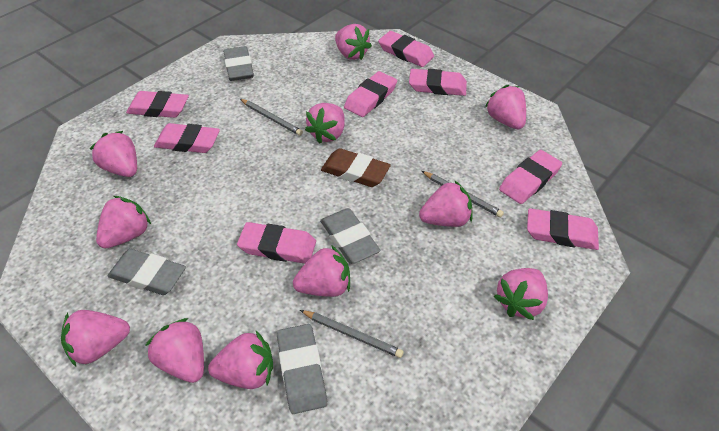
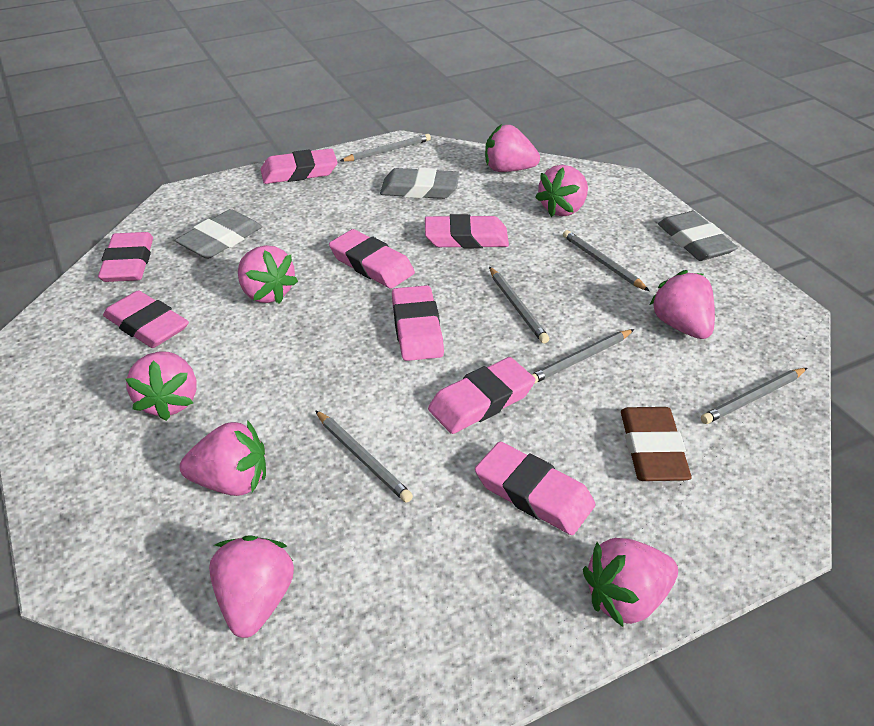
grey eraser: [108,249,186,295] [223,46,254,81] [277,324,327,414] [320,208,381,264] = 4 -> [175,209,262,259] [380,168,460,199] [658,211,738,261] = 3
grey pencil: [240,99,303,136] [300,310,403,358] [422,171,504,217] = 3 -> [315,410,413,503] [340,134,431,162] [489,267,549,344] [531,329,634,384] [563,230,649,291] [701,368,807,424] = 6
pink strawberry: [61,310,130,366] [90,131,137,177] [96,196,151,248] [145,318,204,383] [208,331,273,389] [293,245,350,297] [305,103,345,144] [335,24,372,60] [419,180,472,227] [485,85,526,129] [494,268,548,320] = 11 -> [126,351,197,421] [180,420,266,496] [209,536,294,638] [238,245,298,304] [485,124,540,172] [535,165,588,217] [583,538,678,627] [650,270,715,339] = 8

